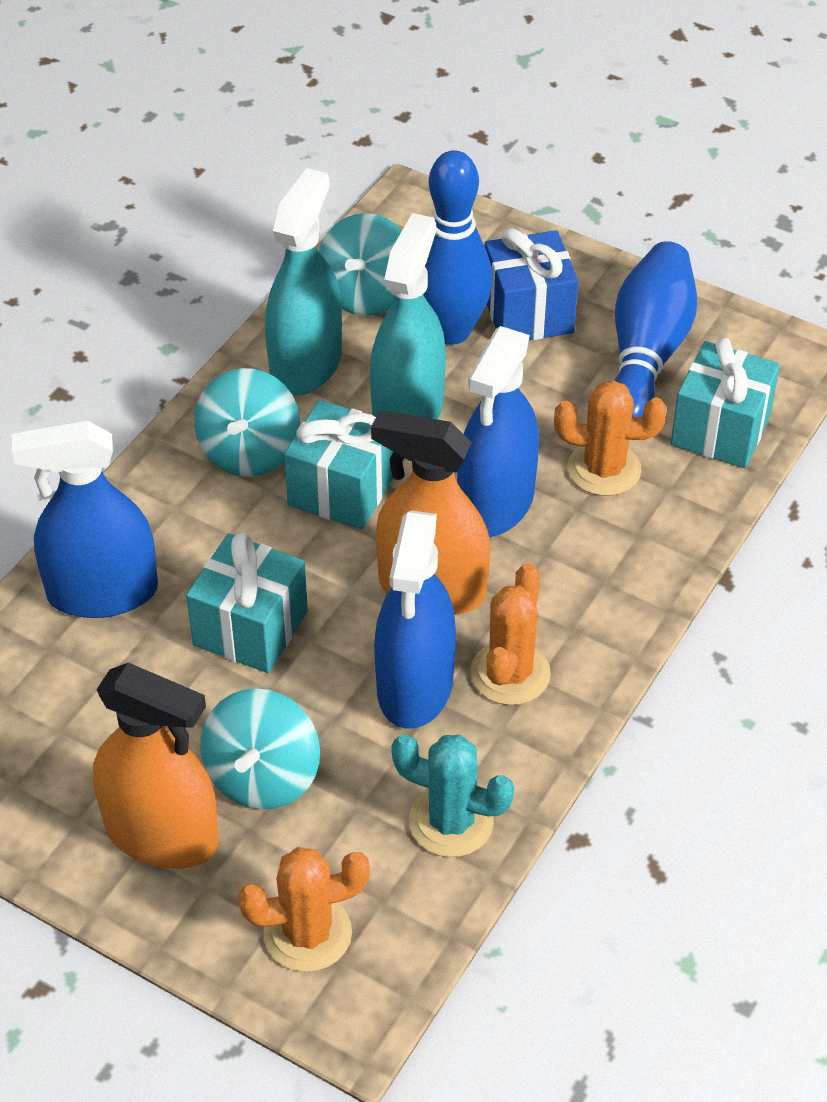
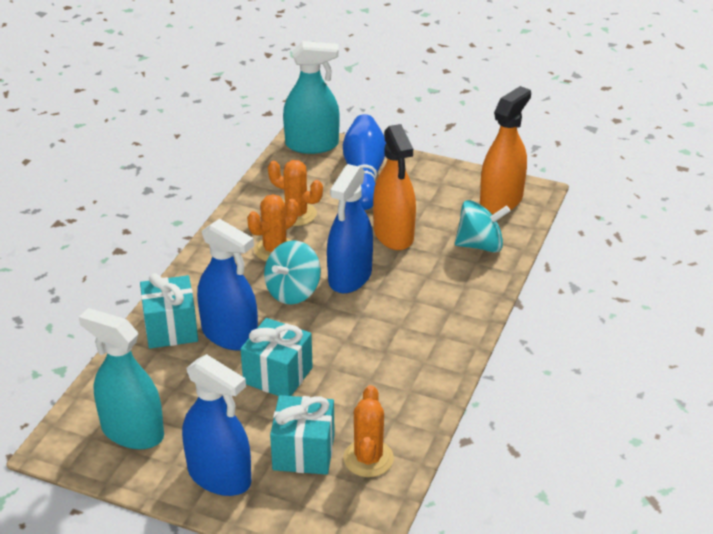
blue bowling pin: [423,150,493,345] [614,241,697,417] = 2 -> [343,114,386,210] = 1
blue gift: [485,228,578,340] = 1 -> none = 0
turquoise cactus: [391,734,514,857] = 1 -> none = 0
turquoise spinning top: [194,368,300,477] [200,688,320,810] [319,213,402,316] = 3 -> [264,241,321,304] [455,200,510,253] = 2

